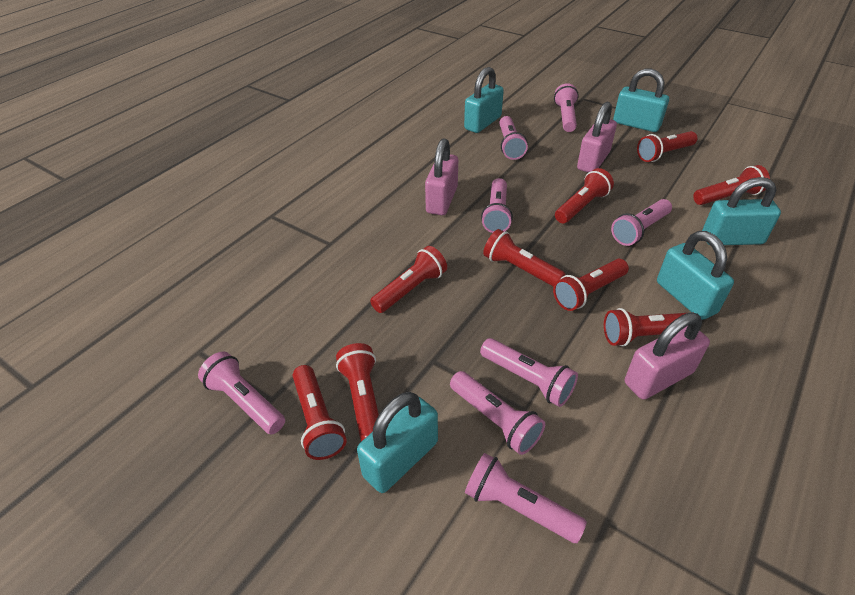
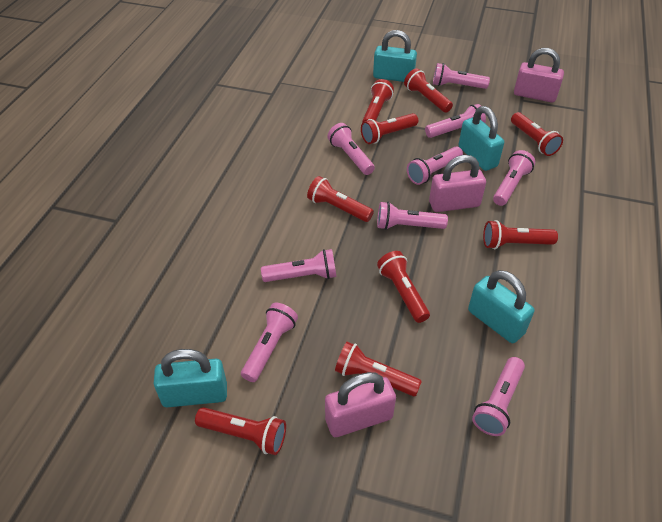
pink flashlight: [198,352,285,434] [450,371,545,455] [465,453,587,543] [480,338,578,407] [481,178,513,233] [499,116,528,160] [554,83,579,132] [611,199,672,246] = 8 -> [241,303,298,382] [261,249,336,282] [328,123,375,175] [377,202,448,230] [407,146,463,185] [425,104,486,138] [433,63,490,89] [472,357,525,436] [493,150,535,206] = 9
turquoise padlock: [357,392,438,493] [464,67,504,133] [613,69,669,132] [657,231,734,320] [702,177,781,245] = 5 -> [154,349,227,407] [373,30,417,82] [459,106,504,171] [468,270,535,343] = 4

